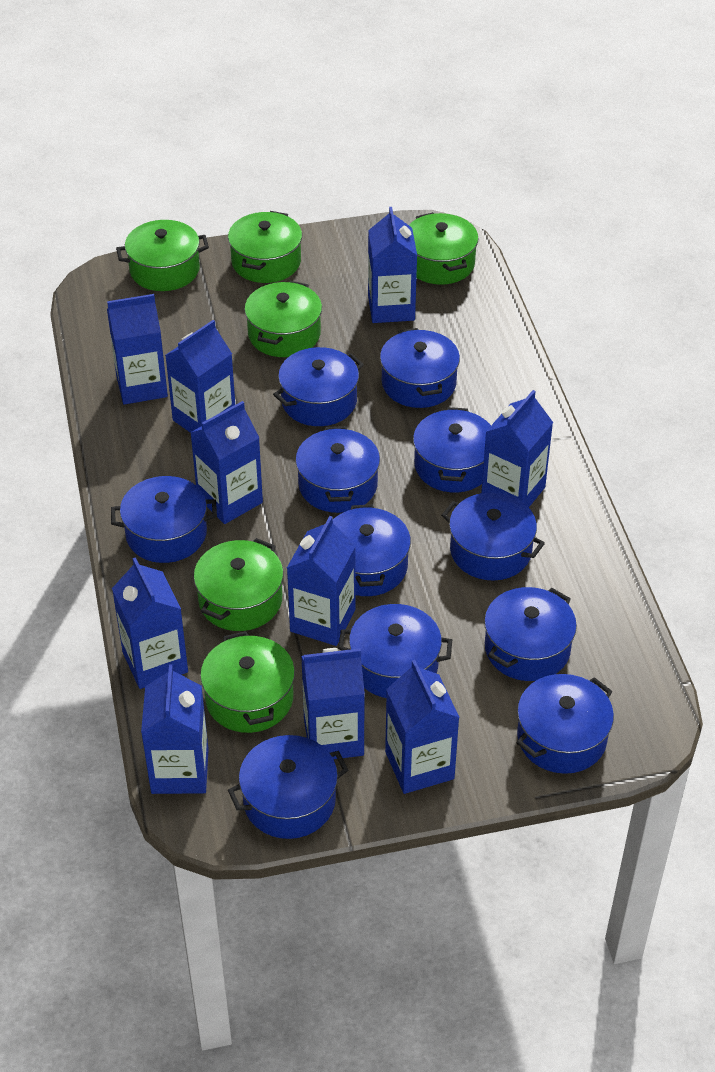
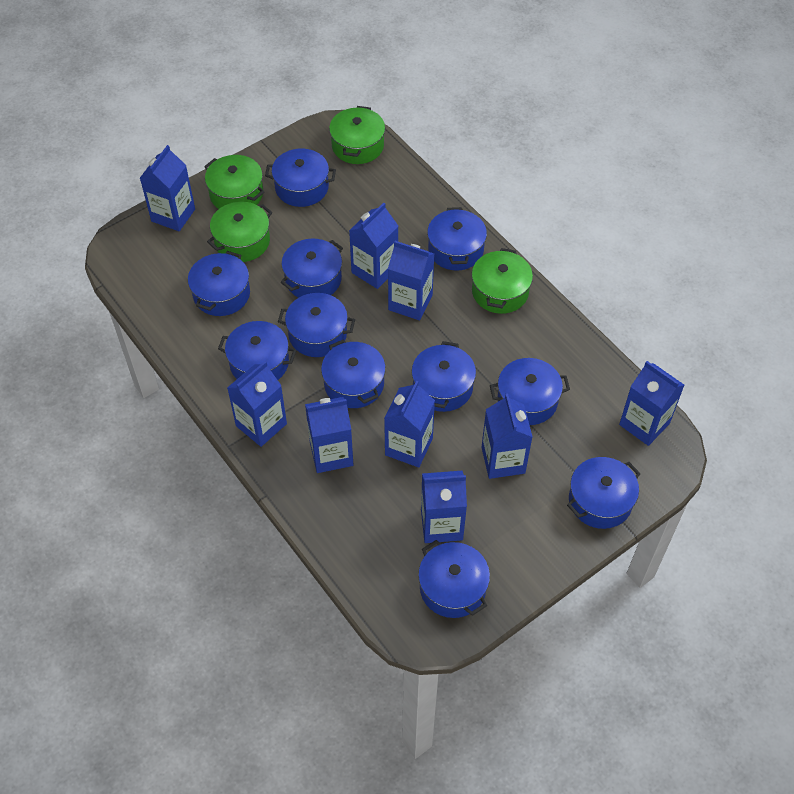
blue carton: [107,294,168,405] [112,557,188,689] [141,664,209,794] [165,320,235,432] [190,401,263,524] [287,516,356,646] [301,648,365,759] [368,207,417,323] [385,660,460,794] [481,390,553,507] = 10 -> [140,145,195,231] [227,361,287,447] [305,397,353,473] [349,203,398,289] [384,381,435,468] [388,241,434,320] [421,471,467,543] [481,393,532,479] [619,361,684,446] = 9
green pot: [116,220,209,291] [194,538,284,631] [200,631,295,733] [228,211,302,283] [244,281,322,357] [409,212,479,285] = 6 -> [204,155,264,209] [207,202,272,262] [329,106,385,164] [472,248,533,314] = 4

